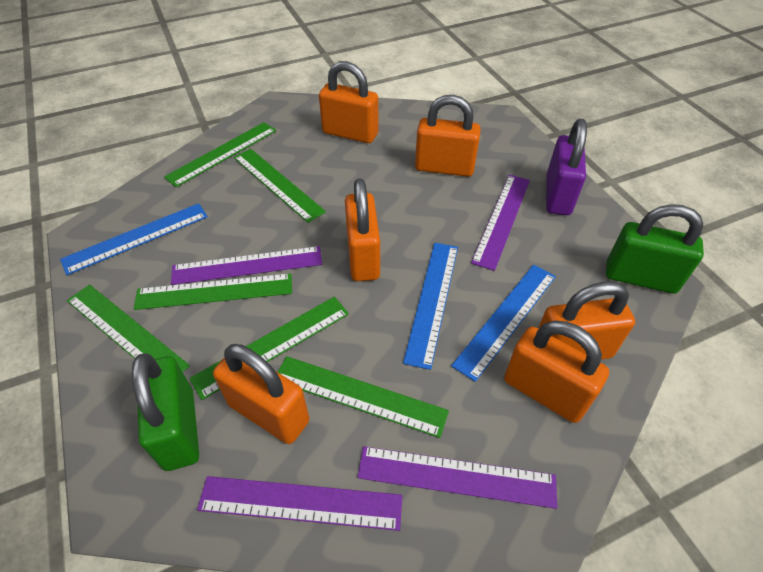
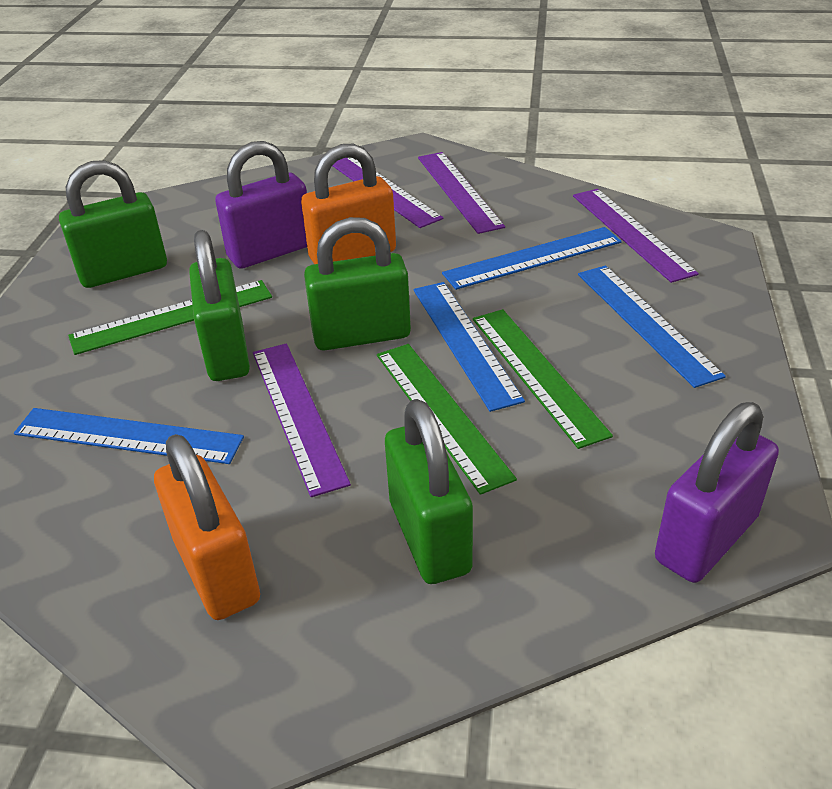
blue ruler: [60,203,208,275] [403,243,458,370] [451,265,556,382] = 3 -> [14,408,244,464] [414,282,525,412] [442,227,622,290] [578,265,726,388] = 4
green padlock: [132,353,199,471] [606,204,704,294] = 2 -> [59,160,167,288] [189,230,250,381] [304,217,411,351] [385,399,473,584] = 4
green ruler: [67,284,190,372] [134,273,292,310] [164,122,276,187] [189,297,349,400] [234,149,326,223] [278,356,449,438] = 6 -> [68,280,272,355] [377,344,517,495] [473,309,613,449] = 3
orange padlock: [213,344,309,444] [319,61,378,143] [345,178,380,281] [415,95,481,177] [504,320,609,423] [538,281,635,360] = 6 -> [154,434,260,620] [301,144,396,264] = 2
purple padlock: [546,119,587,215] = 1 -> [215,141,307,269] [655,402,779,583] = 2

